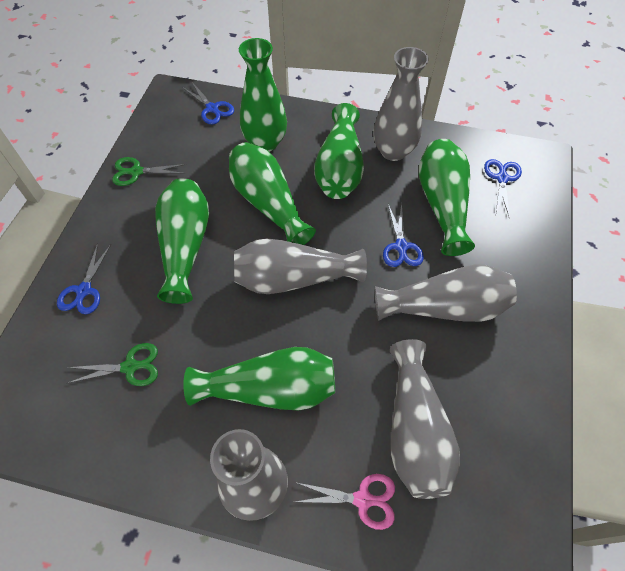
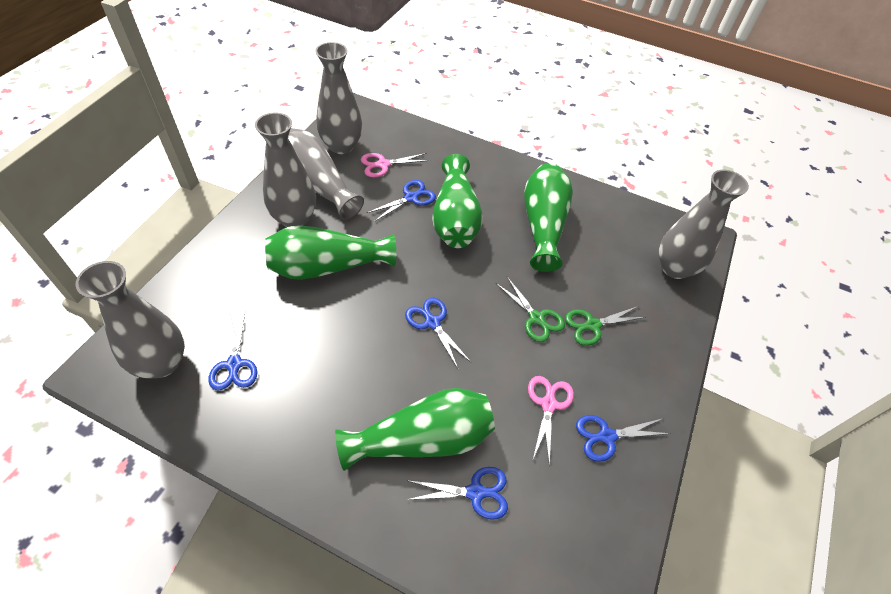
blue scissors: [57,243,111,314] [182,82,234,125] [383,203,424,267] [484,159,522,218] = 4 -> [209,313,257,390] [367,180,436,222] [405,298,471,368] [406,467,508,520] [576,415,671,462] = 5
green vase: [155,178,209,304] [183,347,335,410] [229,142,316,245] [239,38,287,152] [314,103,364,199] [419,139,475,256] = 6 -> [265,225,396,280] [335,388,495,471] [432,154,483,248] [524,163,573,272] = 4
pink scissors: [295,474,395,530] = 1 -> [361,153,430,177] [528,376,574,466] = 2

